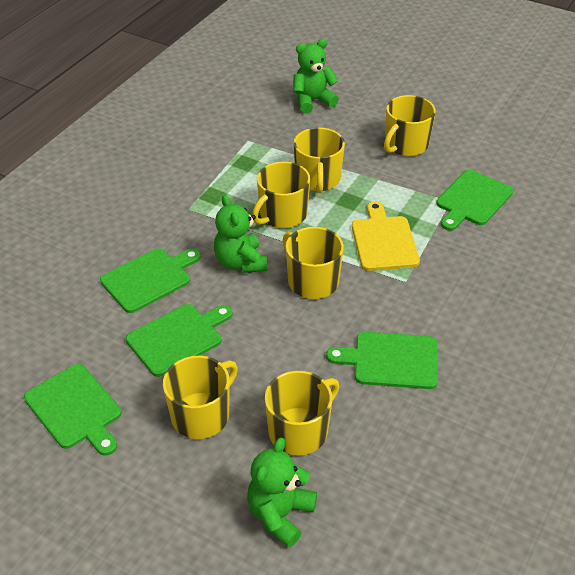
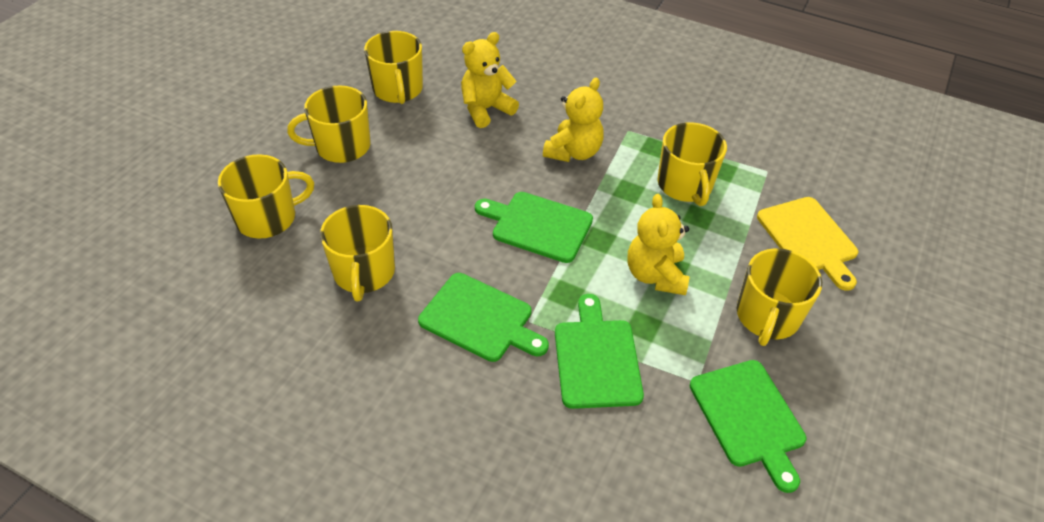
green cutting board: [24,364,122,456] [100,248,201,313] [126,304,233,377] [326,332,438,389] [436,170,513,231] = 5 -> [418,273,549,362] [475,192,593,263] [555,294,644,409] [690,360,806,493] = 4
green teddy bear: [214,195,267,273] [247,438,317,547] [293,39,339,114] = 3 -> none = 0
yellow teddy bear: none = 0 -> [461,32,519,128] [543,77,604,162] [628,194,689,295] = 3

